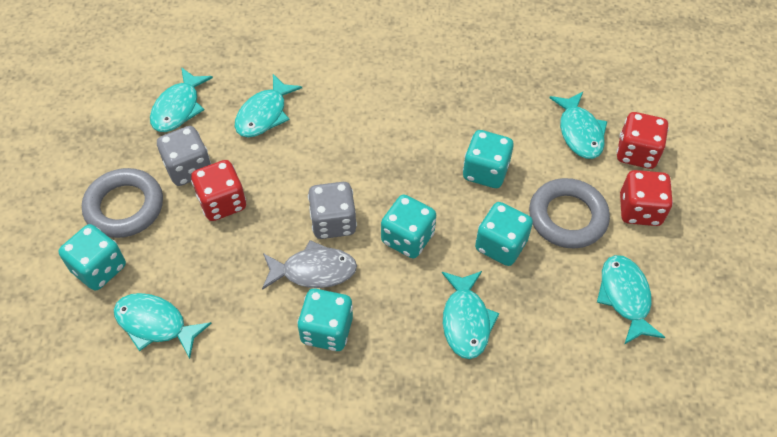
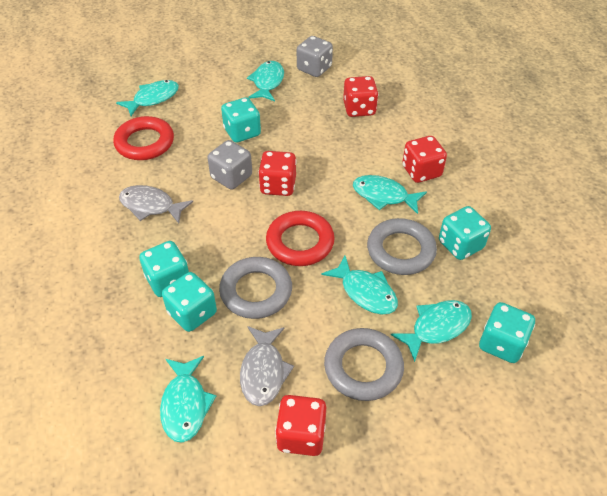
grey fish: [262,240,357,290] = 1 -> [119,185,193,223] [240,326,294,406] = 2
grey ring: [82,168,163,238] [529,178,610,249] = 2 -> [219,257,292,319] [324,328,404,401] [367,218,437,275] = 3
red dice: [191,160,246,221] [616,112,669,169] [620,170,673,226] = 3 -> [258,151,297,196] [275,395,326,456] [343,76,379,117] [402,136,447,183] = 4
red ring: none = 0 -> [113,116,174,160] [266,211,335,266] = 2

